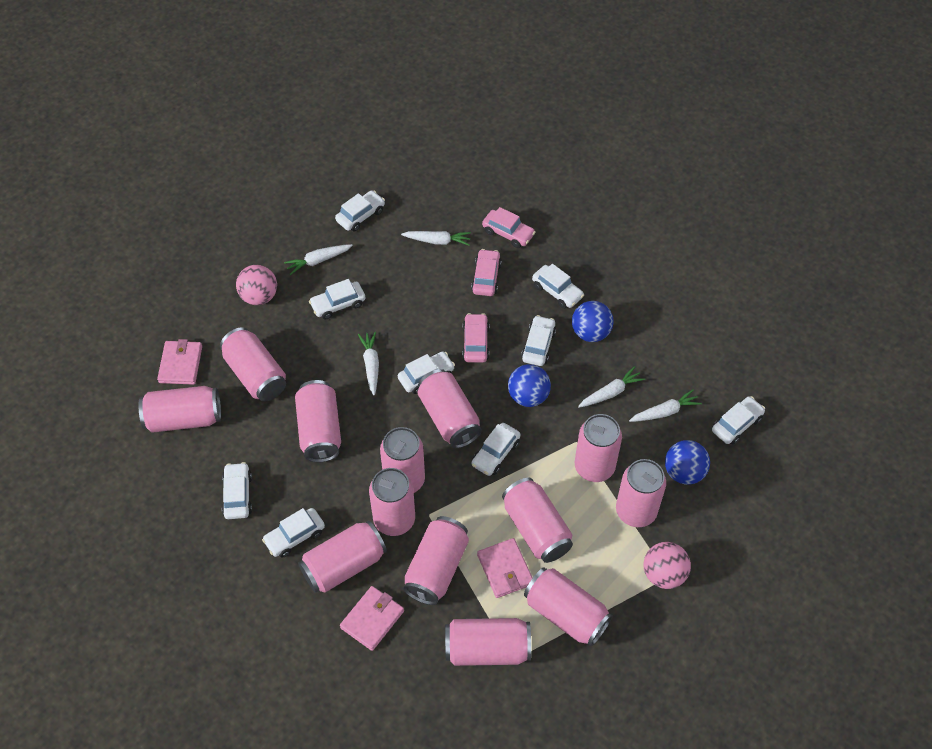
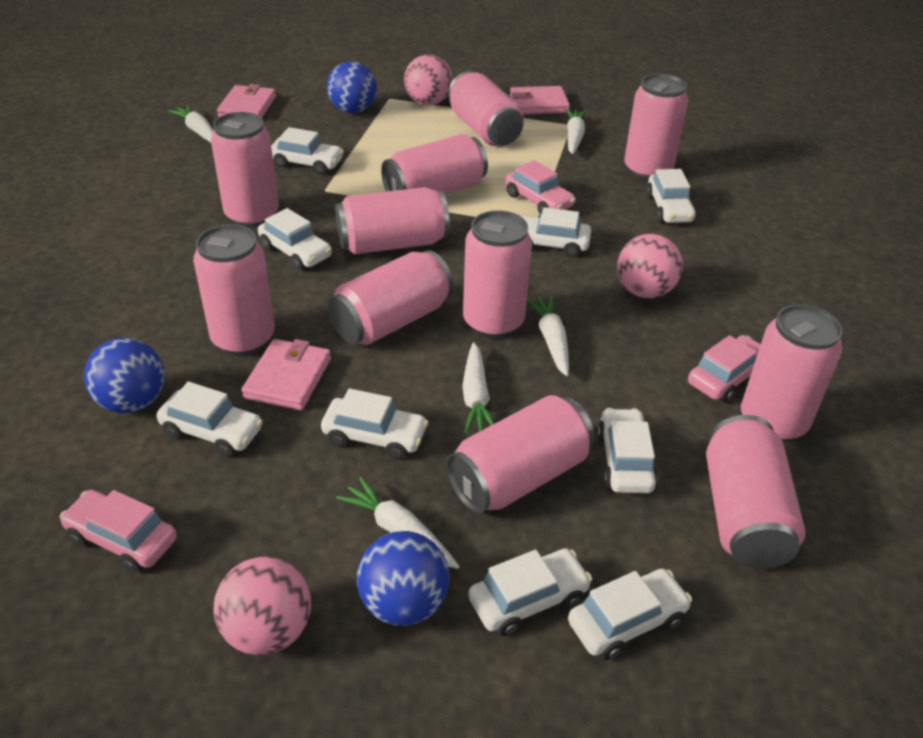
pink ball: [236,265,277,305] [644,542,691,589] = 2 -> [213,557,311,655] [404,55,453,106] [617,234,683,298] = 3
pink can: [138,386,221,433] [220,327,286,402] [295,380,341,462] [298,520,387,593] [369,468,415,536] [380,427,425,493] [403,516,469,605] [418,369,482,448] [445,618,531,666] [502,478,573,563] [524,567,613,646] [575,414,622,482] [616,459,666,527] = 13 -> [193,224,275,356] [211,112,279,228] [328,250,453,345] [335,187,450,254] [381,134,488,195] [446,395,594,514] [448,71,524,146] [463,210,532,339] [624,74,688,181] [706,415,806,569] [741,304,843,443] = 11

